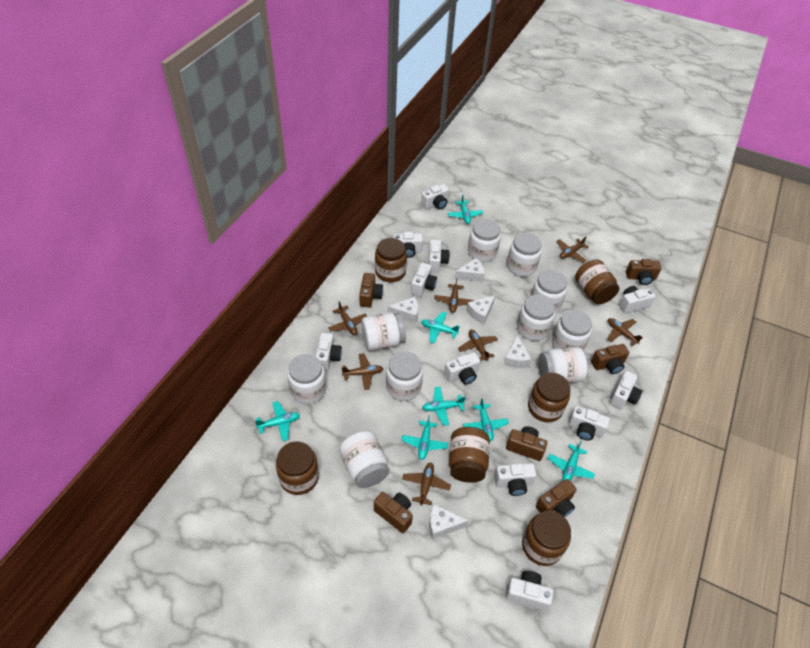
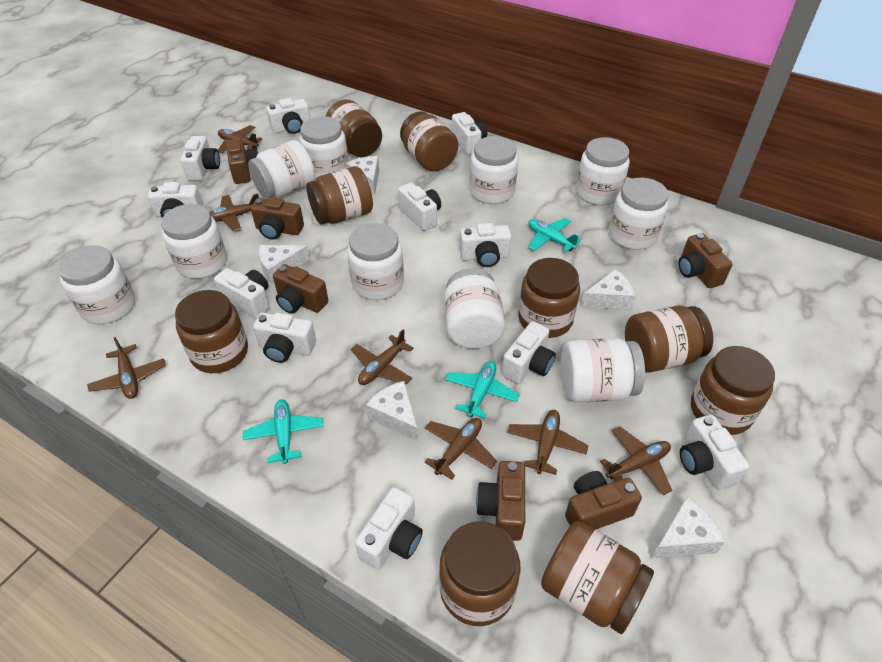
brown jar: [276,441,319,495] [375,238,407,282] [449,427,490,483] [522,511,571,566] [528,372,570,422] [575,259,619,304] = 6 -> [175,290,248,373] [306,166,373,224] [326,99,382,157] [400,112,458,171] [439,521,521,626] [518,258,580,338] [541,521,654,634] [625,305,713,373] [691,346,775,435] = 9
turquoise plane: [255,401,300,441] [401,415,448,460] [421,312,459,343] [422,387,466,426] [448,195,483,224] [463,398,509,441] [548,441,595,481] = 7 -> [243,399,323,464] [445,361,520,418] [528,218,581,252] = 3

